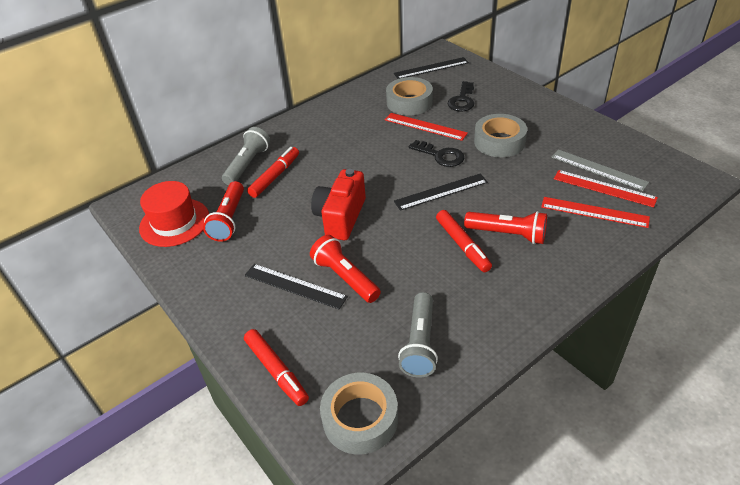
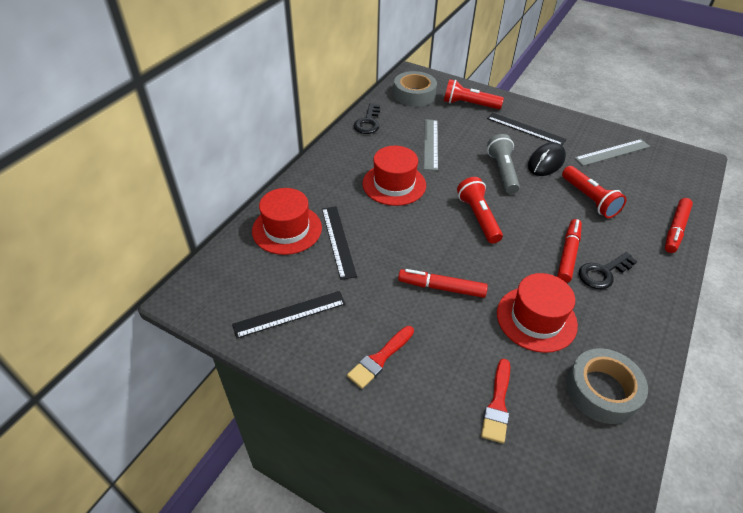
black mouse: none = 0 -> [528,142,566,176] = 1
grey flashlight: [222,127,270,185] [398,292,438,378] = 2 -> [487,134,520,194] = 1
grey ruler: [551,149,649,191] = 1 -> [424,119,438,171] [575,139,650,166] = 2
grey tape: [320,373,398,455] [386,77,433,116] [474,114,527,157] = 3 -> [393,71,437,107] [566,348,648,424] = 2
red brush: none = 0 -> [347,326,414,389] [481,359,510,443] = 2
red camera: [311,169,366,240] = 1 -> none = 0
red hat: [139,181,209,247] = 1 -> [252,188,322,255] [362,146,426,206] [497,273,578,353] = 3
red ruler: [385,113,468,141] [541,197,650,228] [554,170,658,207] = 3 -> none = 0

